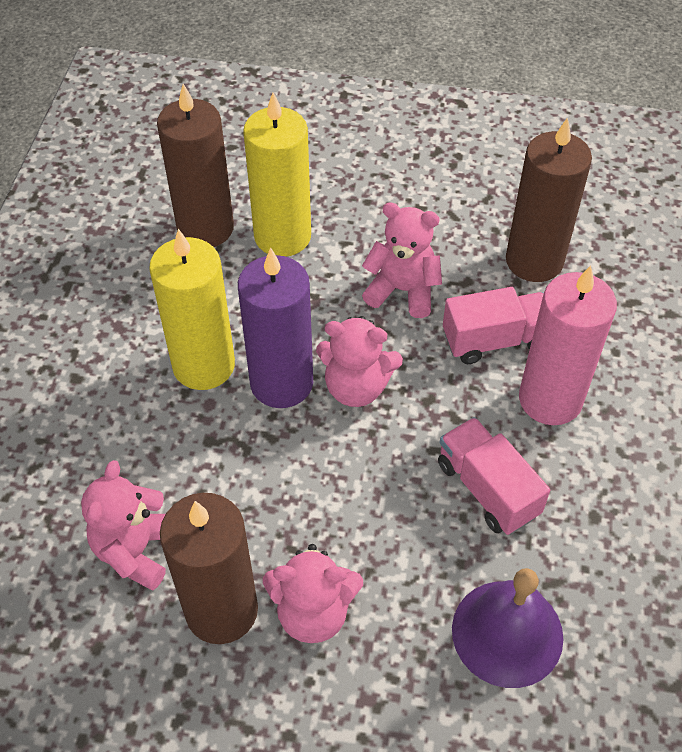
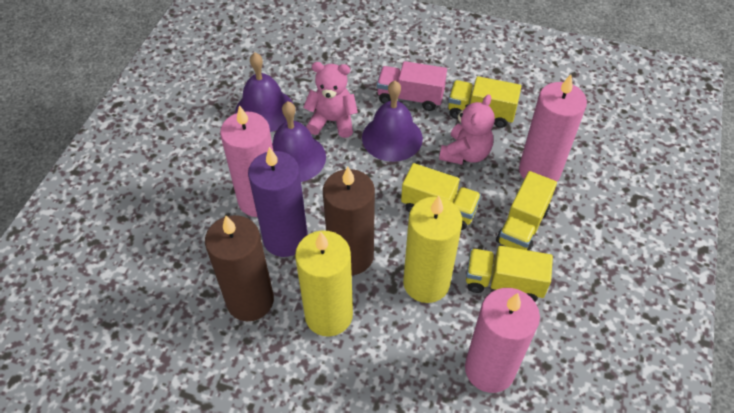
brown candle: [157,84,234,247] [160,493,258,644] [506,117,592,282] = 3 -> [205,215,274,321] [323,167,375,275] = 2
pink candle: [519,265,617,425] = 1 -> [220,105,273,217] [465,288,540,393] [519,74,587,181] = 3
pink teddy bear: [81,460,166,591] [263,544,363,643] [316,316,403,407] [362,202,442,318] = 4 -> [303,62,358,138] [439,94,495,165] = 2
pink truck: [438,417,550,535] [443,287,544,364] = 2 -> [377,61,447,111] = 1
purple bell: [452,568,564,688] = 1 -> [235,53,293,132] [272,101,326,182] [362,81,423,162] = 3
yellow truck: none = 0 -> [401,163,481,230] [448,76,521,128] [466,246,553,302] [496,171,557,251] = 4

